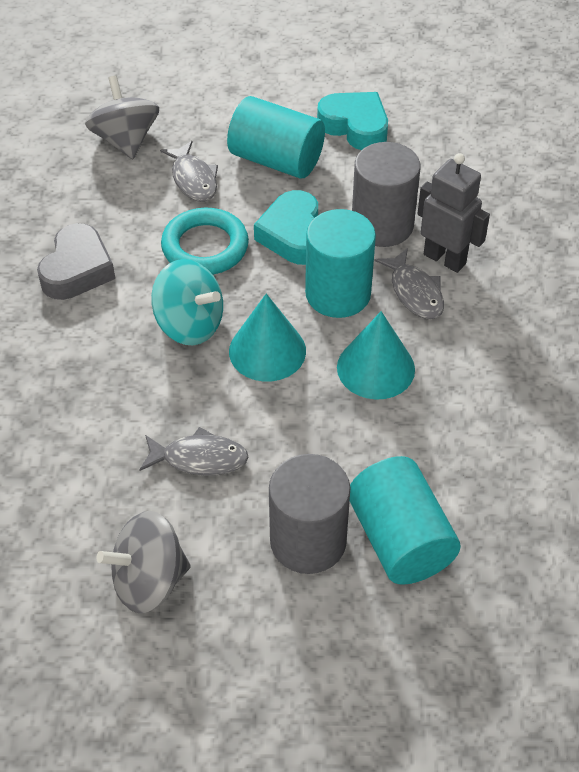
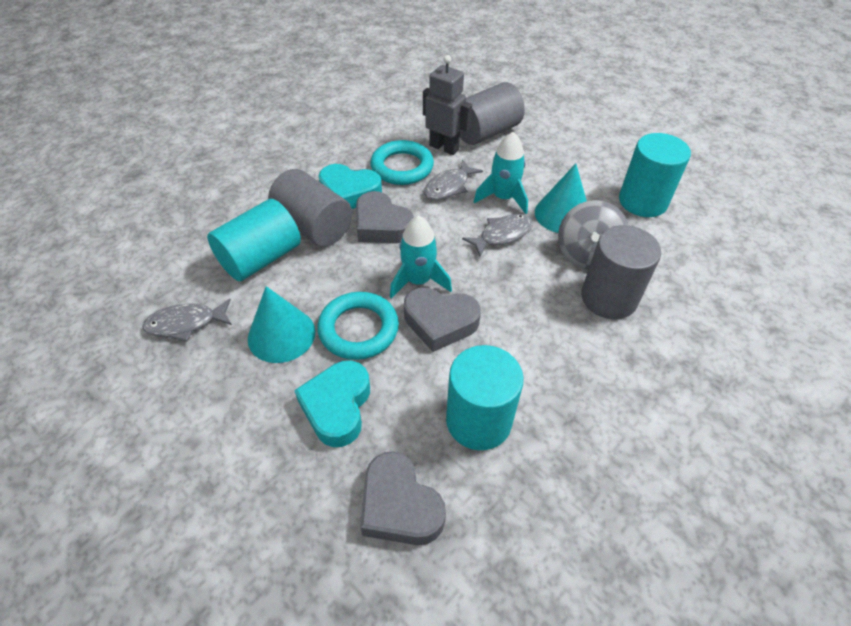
grey cylinder: [269,454,350,574] [352,142,421,247] = 2 -> [268,169,352,247] [460,82,525,145] [581,225,661,319] = 3
grey heart: [37,223,115,300] = 1 -> [356,191,414,244] [361,451,446,545] [404,287,481,352] = 3
grey spinning top: [85,76,159,159] [96,511,191,613] = 2 -> [558,200,629,269] = 1
turquoise ring: [161,208,249,275] = 1 -> [317,292,399,360] [370,140,434,185] = 2
turquoise rocket: none = 0 -> [390,216,452,299] [474,132,528,214] = 2
turquoise spinning top: [151,259,223,345] = 1 -> none = 0

